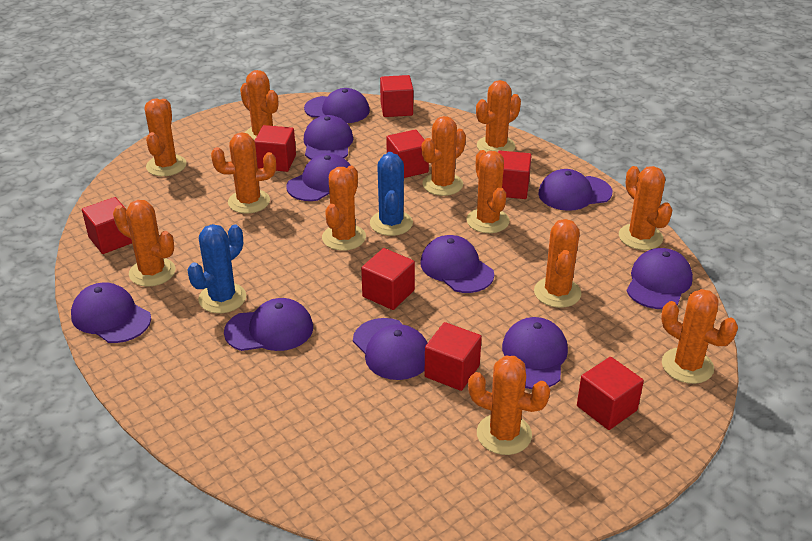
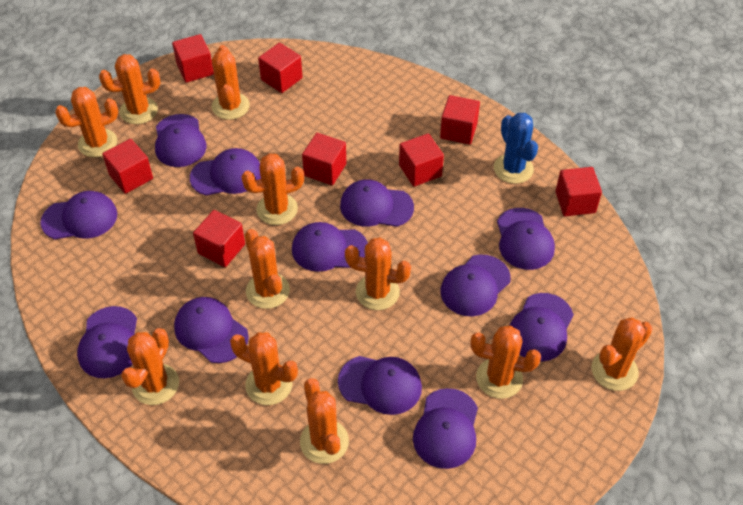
blue cactus: [187,224,246,313] [370,152,413,236] = 2 -> [494,113,538,184] = 1
orange cactus: [113,200,176,287] [145,98,187,176] [211,133,276,213] [240,70,279,141] [322,166,366,251] [422,116,466,196] [467,150,510,233] [468,356,550,455] [476,80,521,152] [534,219,581,308] [619,166,672,250] [661,289,738,384] = 12 -> [55,87,118,157] [99,54,160,124] [121,328,179,405] [212,45,250,120] [230,332,298,405] [241,153,304,225] [245,229,290,309] [300,378,349,464] [345,237,411,310] [470,325,541,399] [591,317,652,391] = 11
purple cap: [71,283,151,343] [224,298,313,351] [286,153,351,201] [304,88,370,123] [304,115,353,159] [353,318,428,380] [421,235,494,293] [502,317,568,389] [538,169,612,211] [627,248,693,309] = 10 -> [40,191,117,239] [77,306,137,378] [155,114,206,167] [174,297,249,363] [190,148,261,196] [292,222,368,272] [338,356,422,415] [340,179,414,227] [413,388,478,469] [440,255,511,316] [497,208,555,270] [510,293,574,362] = 12

